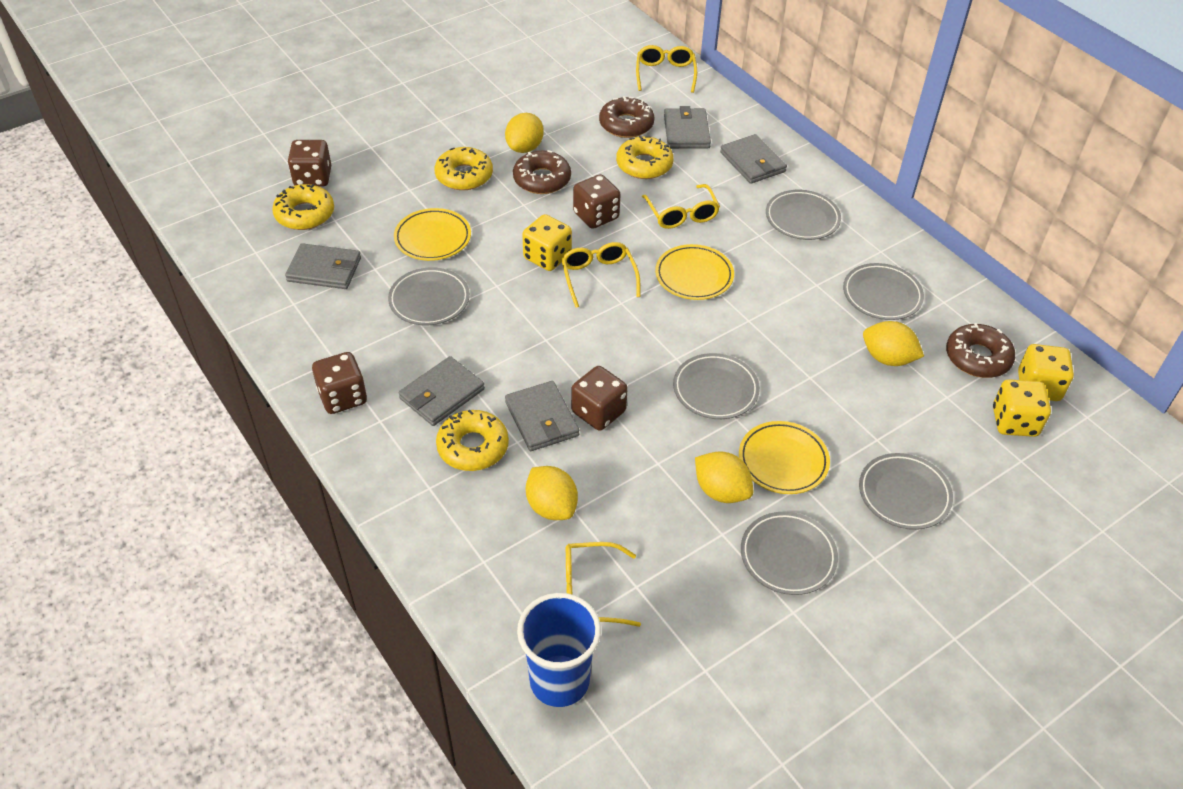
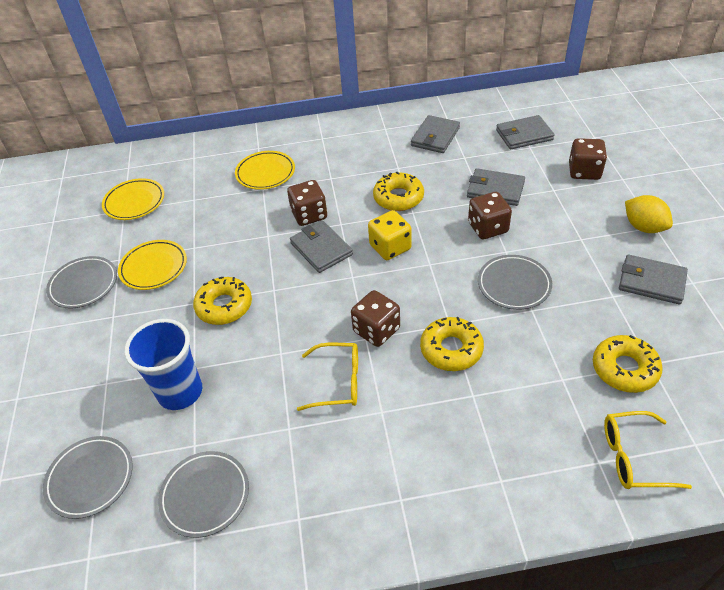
brown donut: [513,150,571,194] [599,96,655,138] [946,323,1015,378] = 3 -> none = 0
grey plate: [388,267,470,325] [673,353,760,419] [741,512,838,595] [766,190,841,240] [843,263,924,320] [859,453,953,530] = 6 -> [43,436,133,519] [46,256,117,308] [158,451,249,538] [478,255,552,310] = 4
yellow dice: [522,214,572,271] [993,379,1051,437] [1018,344,1074,401] = 3 -> [368,210,412,260] = 1
yellow glasses: [561,242,640,308] [566,542,641,627] [636,45,697,93] [642,184,720,229] = 4 -> [297,343,358,411] [604,411,692,489] = 2
yellow lemon: [505,113,544,153] [526,466,578,520] [695,451,753,503] [863,321,924,366] = 4 -> [625,195,673,233] = 1

